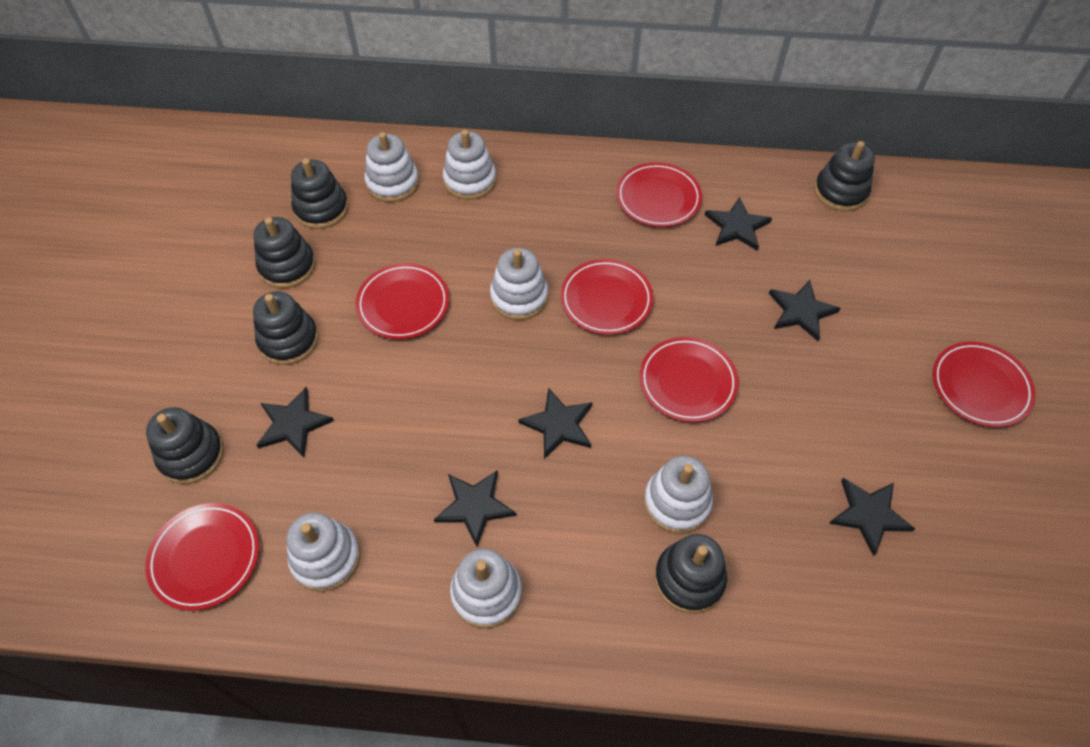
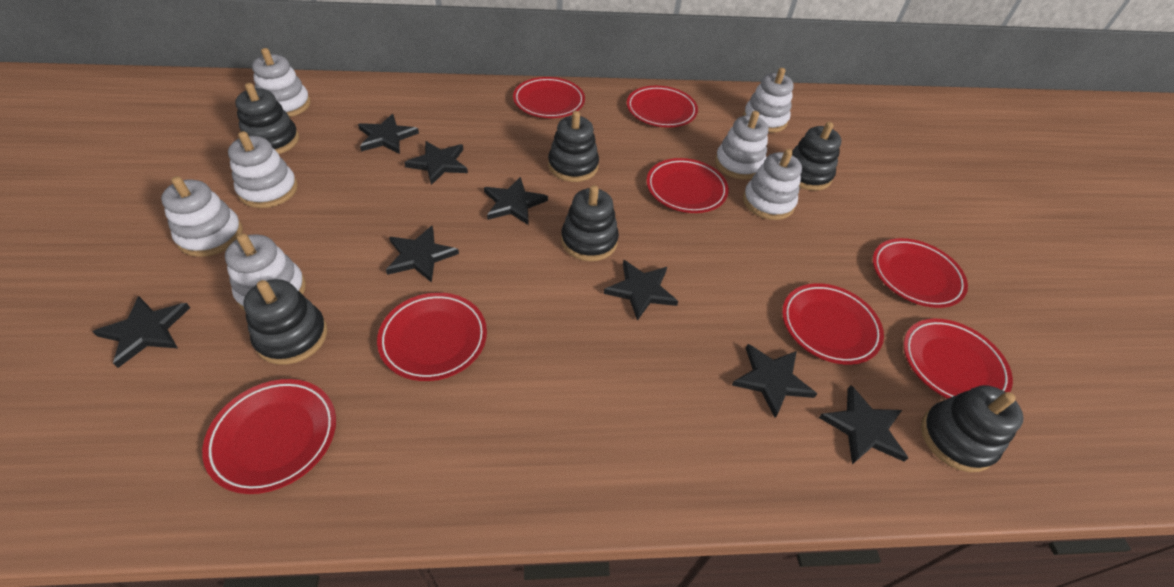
black star: [257,387,334,457] [434,470,516,547] [518,388,593,459] [705,196,772,250] [769,280,841,341] [829,478,915,556] = 6 -> [92,296,190,368] [358,114,419,154] [386,226,459,283] [404,141,468,185] [484,177,548,225] [604,260,678,321] [732,344,817,418] [819,385,908,464] = 8
red plate: [145,503,259,611] [356,263,449,339] [561,259,653,335] [616,162,702,227] [639,337,739,422] [932,342,1036,427] = 6 -> [202,379,336,494] [377,293,487,381] [513,77,585,118] [627,86,698,127] [647,158,729,213] [782,283,884,365] [873,238,968,308] [903,319,1013,399] = 8
white stacking toy: [286,513,360,592] [364,132,419,202] [443,130,496,200] [450,549,522,629] [490,248,548,320] [644,456,713,533] = 6 -> [161,176,243,257] [225,233,306,311] [228,131,298,208] [252,48,310,117] [715,111,769,180] [743,68,794,133] [743,149,802,220] = 7

